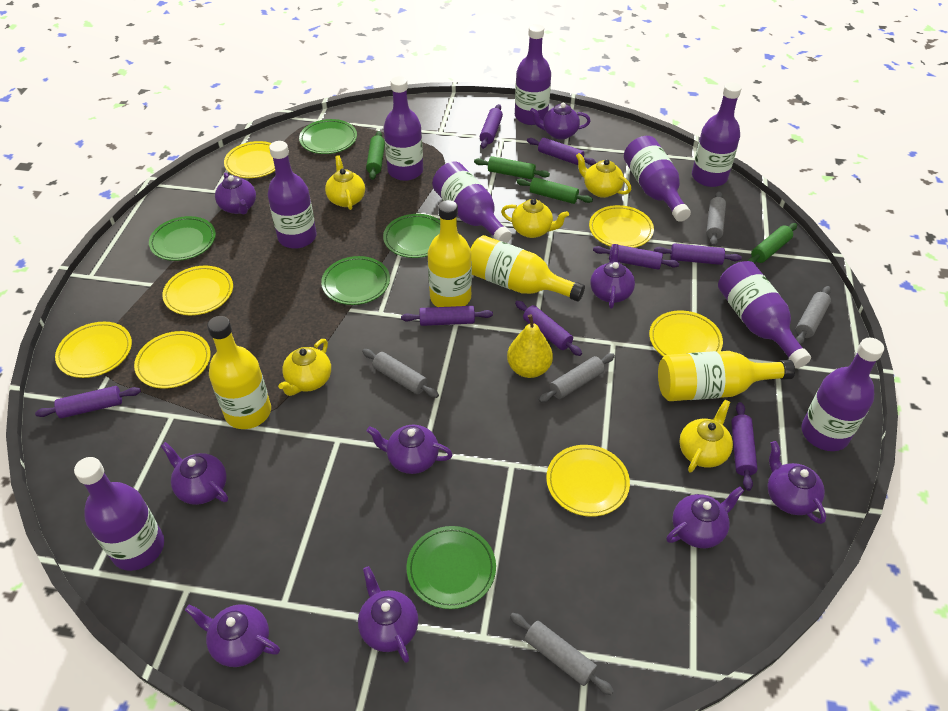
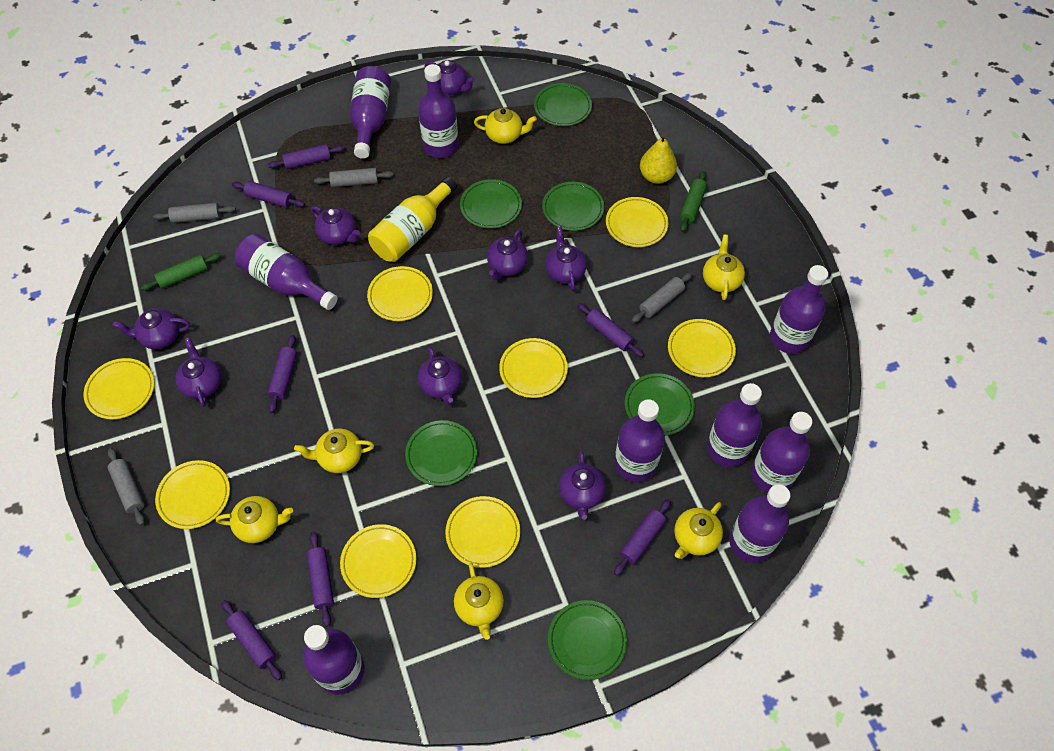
green plate: [149,216,216,261] [299,119,357,154] [321,256,390,305] [383,214,440,258] [407,526,496,609] = 5 -> [405,420,477,486] [460,179,522,229] [534,83,592,126] [542,182,604,231] [548,600,627,680] [625,373,695,436] = 6
green rolling pin: [366,131,385,180] [474,156,550,179] [516,177,593,204] [747,223,797,264] = 4 -> [140,253,221,291] [680,171,707,232] = 2
grey rolling pin: [362,349,439,398] [510,613,614,695] [539,353,615,403] [706,191,726,246] [796,286,831,344] = 5 -> [108,448,145,526] [153,203,236,223] [314,168,393,187] [632,272,693,323] = 4
purple rolling pin: [35,386,141,418] [401,306,493,326] [480,104,503,149] [515,301,582,356] [527,138,596,165] [593,244,679,270] [654,243,742,265] [731,402,757,491] = 8 -> [221,600,282,680] [232,181,305,208] [268,144,345,169] [268,335,297,413] [307,531,334,627] [577,303,644,357] [614,499,671,576] = 7
purple teapot: [161,442,228,505] [185,604,280,667] [215,172,256,215] [358,566,418,663] [367,425,453,474] [530,103,590,140] [590,244,635,308] [666,486,744,548] [768,441,826,524] = 9 -> [112,309,190,349] [175,337,221,407] [311,206,360,245] [418,347,462,405] [425,60,475,95] [487,230,528,280] [546,226,587,291] [559,451,606,520] = 8
yellow bottle: [207,316,271,429] [428,200,472,307] [471,235,585,302] [658,351,795,401] = 4 -> [368,177,457,262] = 1
yellow plate: [55,322,132,378] [134,331,211,389] [162,266,233,315] [224,141,275,178] [546,445,630,517] [589,205,654,248] [649,310,723,357] = 7 -> [83,358,154,419] [155,460,230,529] [340,524,416,598] [367,266,433,321] [445,496,520,568] [499,338,568,398] [606,197,668,247] [668,319,736,377] = 8
yellow teapot: [278,339,331,396] [325,155,365,210] [501,199,569,238] [576,153,631,198] [680,400,733,473] = 5 -> [216,496,293,543] [294,429,374,473] [454,563,504,640] [474,108,537,144] [674,502,723,559] [703,235,745,300] = 6

